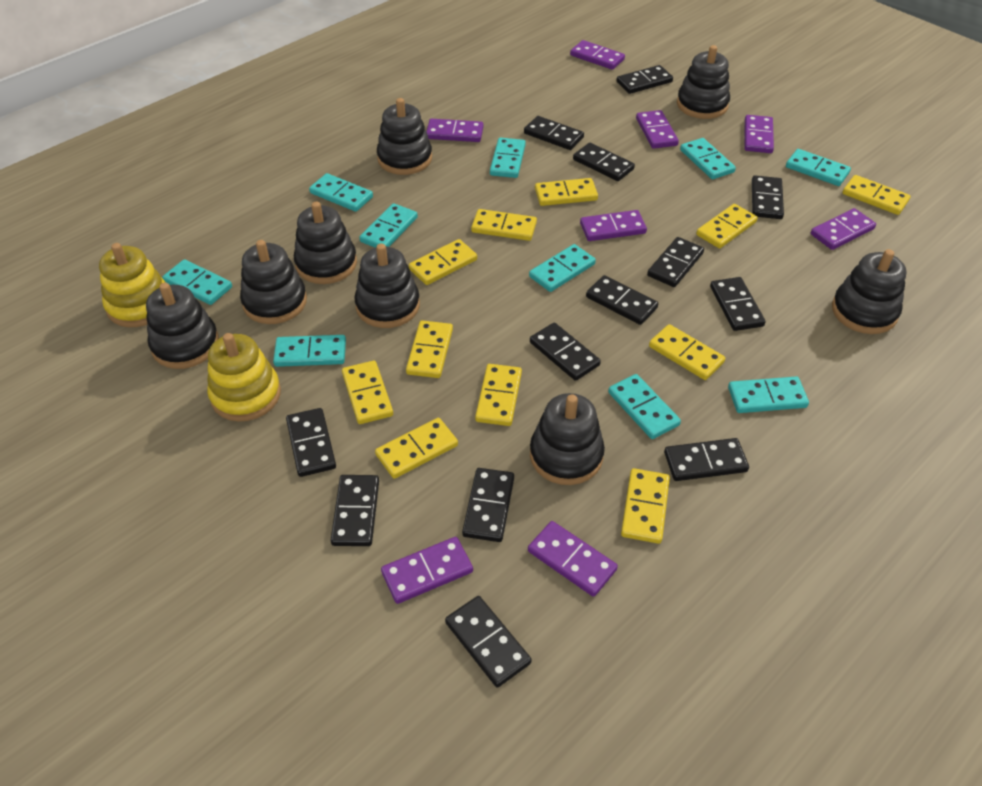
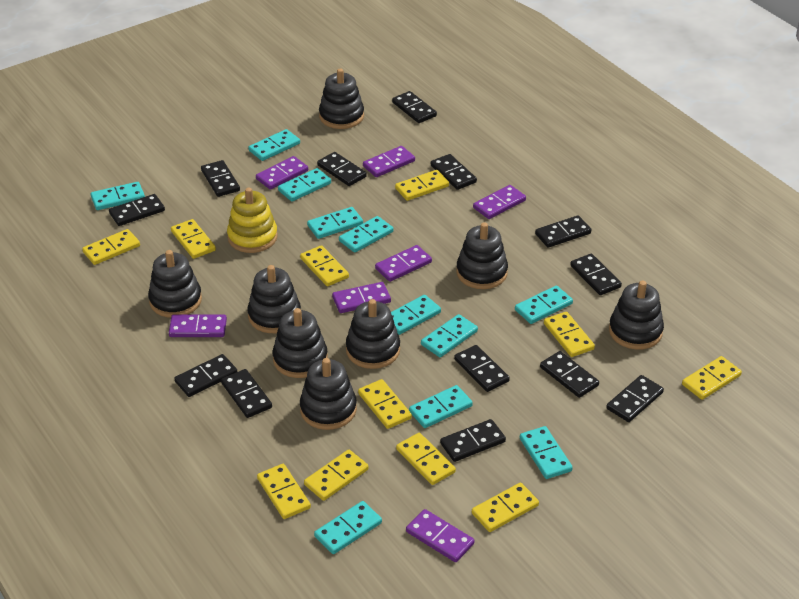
purple domino: [381,537,473,604] [426,119,483,142] [528,521,618,597] [570,40,625,70] [580,210,647,241] [636,110,679,149] [745,115,774,153] [811,208,876,250] = 8 -> [169,314,227,337] [256,156,308,189] [332,282,391,313] [363,146,415,177] [375,245,432,282] [406,509,474,562] [473,185,526,219] = 7
turquoise domino: [162,259,232,305] [273,335,346,367] [309,173,373,212] [359,203,418,248] [490,138,526,178] [529,244,596,292] [608,374,681,439] [680,138,736,179] [728,376,809,413] [786,149,851,186] = 10 -> [91,182,145,210] [249,129,300,161] [278,168,331,201] [307,207,363,239] [314,501,382,554] [339,216,393,253] [391,295,441,335] [409,385,473,428] [421,314,478,357] [515,285,573,324] [520,426,573,479] = 11
yellow stacking toy: [99,243,165,327] [207,333,281,422] = 2 -> [227,188,278,253] = 1

